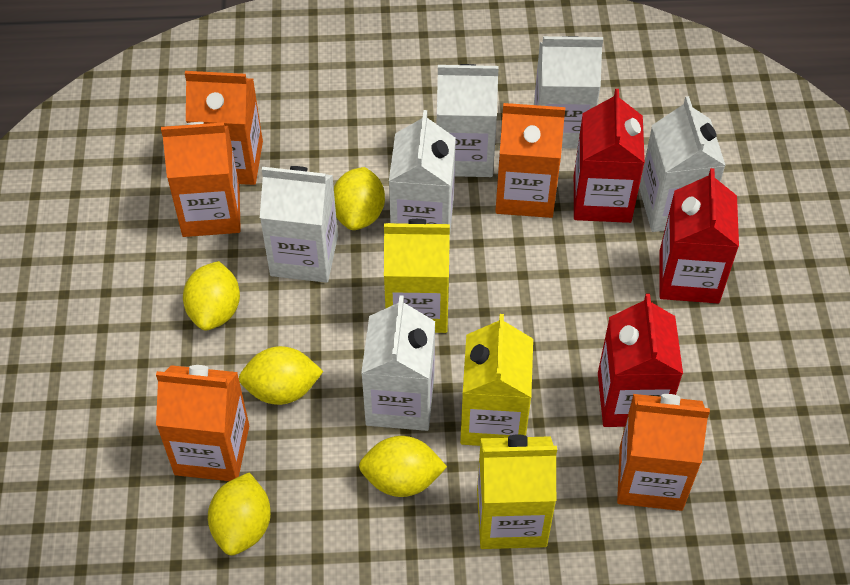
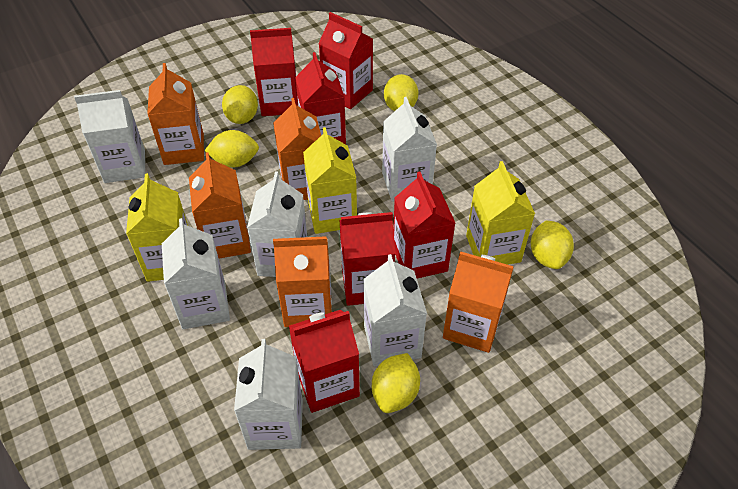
red carton: [574,89,645,223] [598,294,683,427] [659,168,739,303] = 3 -> [250,28,298,116] [289,310,360,413] [295,52,346,144] [318,12,373,109] [339,212,395,306] [393,172,455,278] = 6

